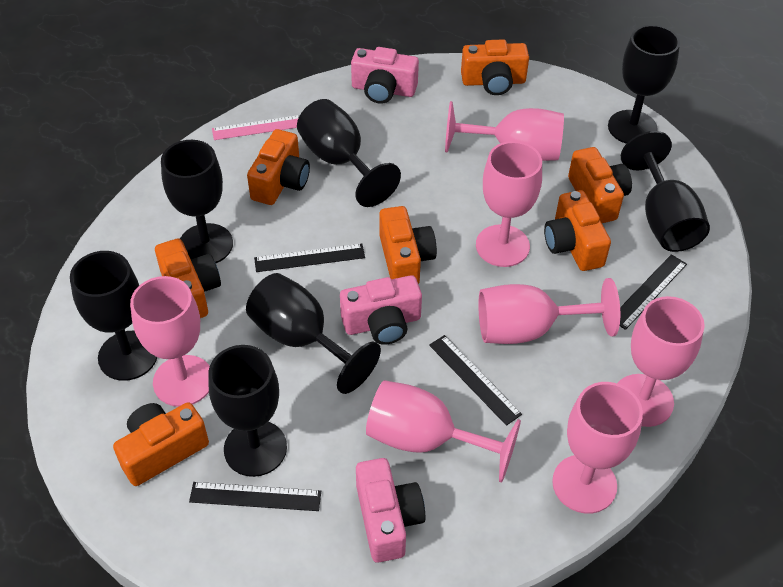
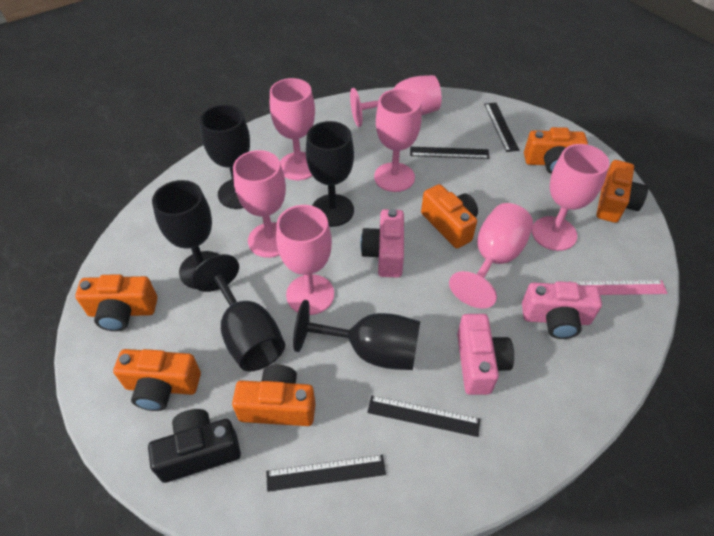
black camera: none = 0 -> [148,409,241,483] = 1
black goblet: [70,251,157,381] [161,140,233,263] [208,345,287,477] [246,273,381,394] [297,99,401,207] [608,25,680,144] [621,131,710,252] = 7 -> [152,180,219,289] [192,254,285,372] [199,105,250,209] [293,300,420,370] [306,121,354,227] = 5
orange camera: [113,402,209,486] [155,238,221,318] [247,129,310,205] [379,206,437,284] [461,39,529,95] [544,190,611,271] [568,147,632,223] = 7 -> [75,274,157,331] [113,349,201,411] [232,365,315,426] [421,184,478,248] [524,127,588,174] [597,160,648,223] = 6

